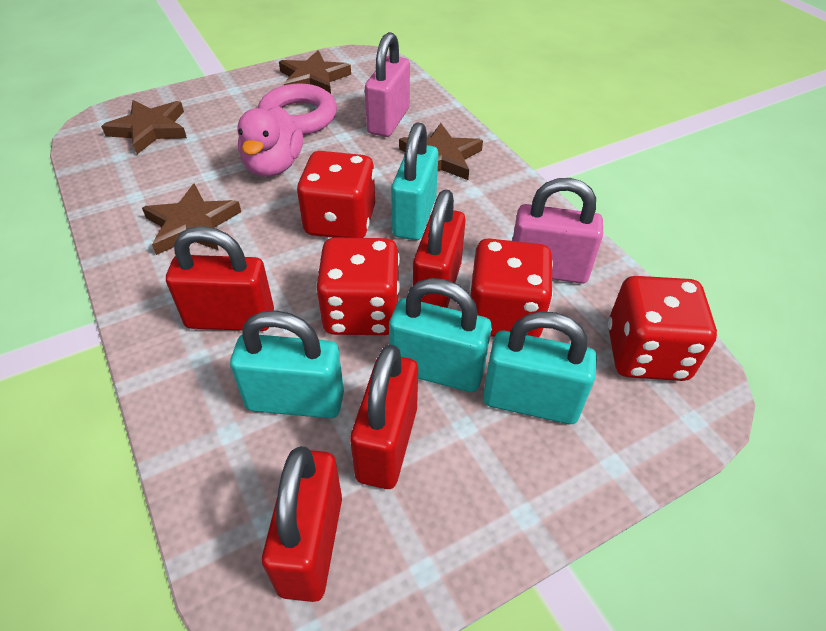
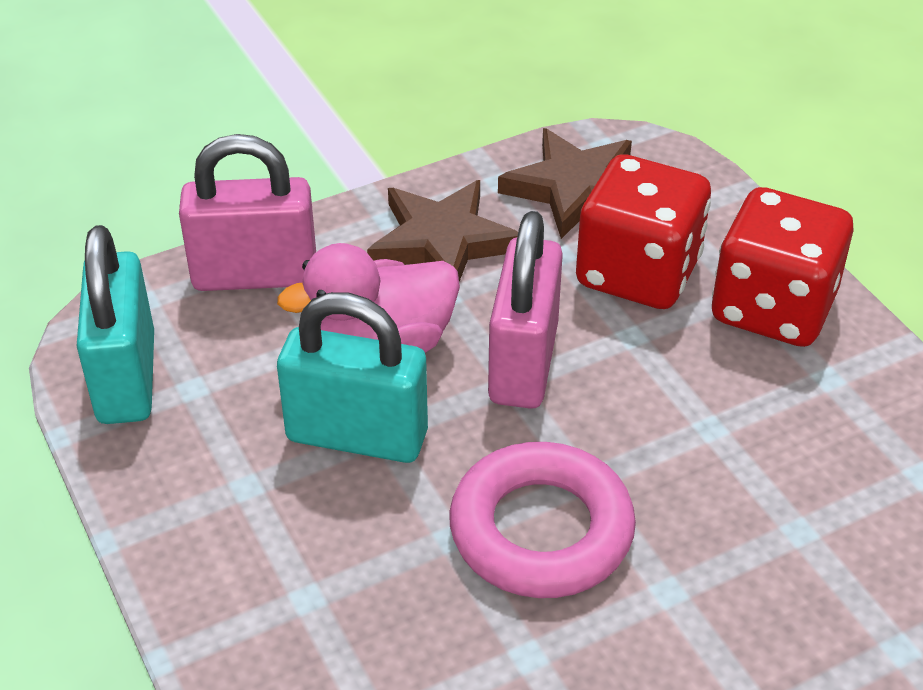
brown star: [101,100,187,154] [142,184,241,255] [279,50,351,94] [399,123,483,180] = 4 -> [367,180,518,282] [498,128,632,239] = 2
red dice: [297,151,375,238] [316,237,400,335] [470,238,553,337] [608,276,717,381] = 4 -> [576,154,711,309] [712,187,854,347] = 2
red padlock: [166,226,274,331] [262,446,342,602] [350,344,418,489] [413,189,466,308] = 4 -> none = 0
turquoise padlock: [230,310,344,418] [389,278,492,392] [391,122,438,240] [483,311,597,424] = 4 -> [77,225,154,424] [277,292,428,463] = 2

